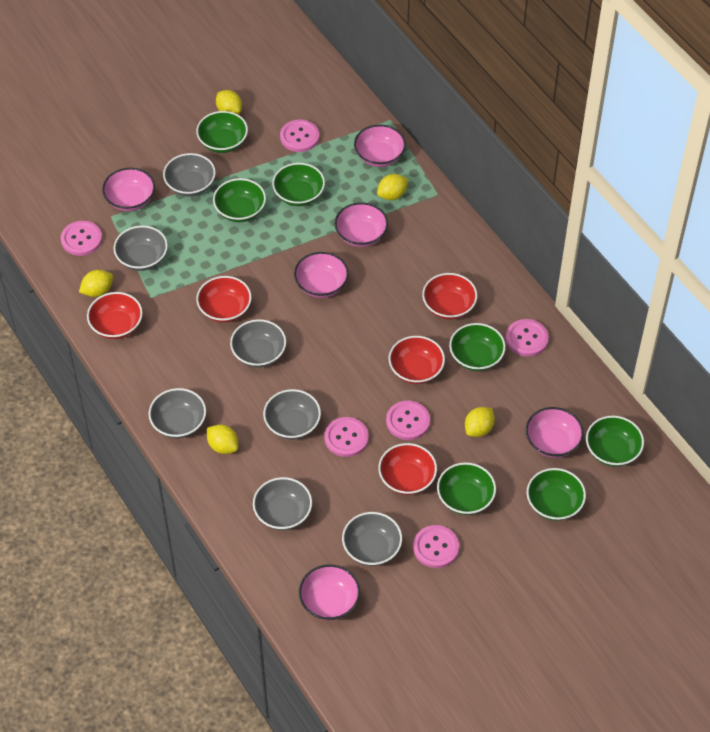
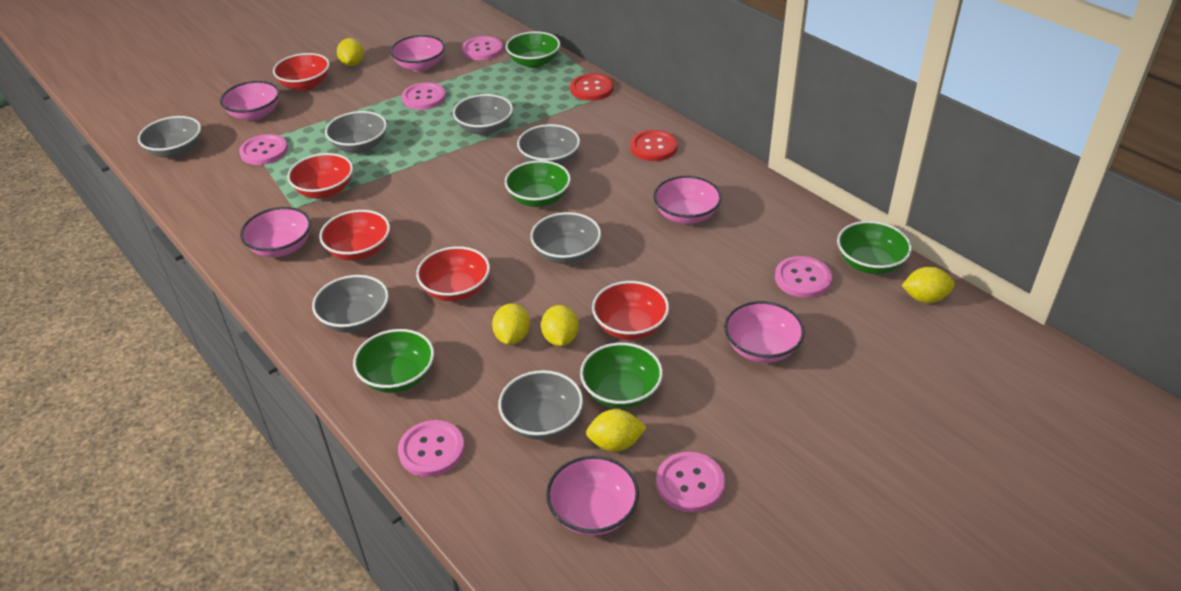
green bowl: [196,111,248,153] [213,178,266,222] [272,163,325,206] [437,462,496,515] [449,323,506,371] [527,468,586,521] [586,416,644,467] = 7 -> [353,329,434,393] [505,160,571,207] [506,31,560,68] [580,342,663,409] [837,221,912,274] = 5
red button: none = 0 -> [570,74,614,101] [630,130,678,161] = 2

